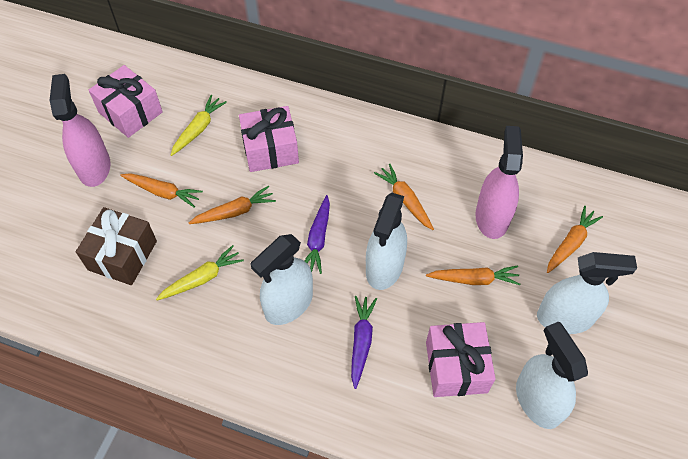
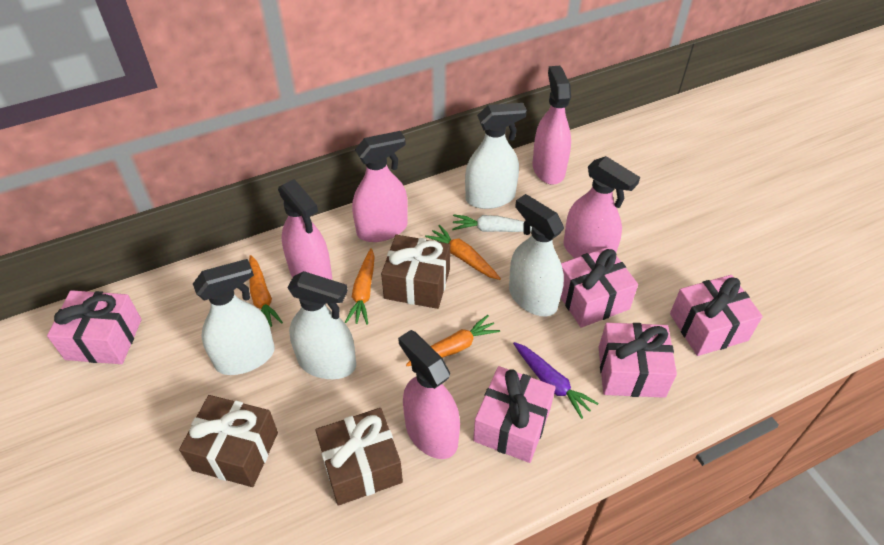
brown gift: [76,207,157,285] = 1 -> [179,395,278,487] [315,408,403,506] [381,235,450,309] = 3
orange carrot: [120,173,203,208] [189,186,276,224] [374,164,434,230] [426,265,521,285] [547,206,603,273] = 5 -> [249,255,283,327] [345,248,375,325] [406,315,500,366] [425,225,501,280] = 4
pink gift: [89,65,163,138] [239,106,299,172] [426,322,496,397] = 3 -> [47,290,142,364] [473,366,556,463] [561,247,638,328] [599,323,677,398] [670,275,763,356] = 5
pink spray bottle: [49,74,111,187] [475,126,523,239] = 2 -> [278,179,332,280] [352,131,408,242] [398,330,460,459] [533,66,571,184] [563,156,640,258] = 5
purple carrot: [305,195,330,274] [351,296,377,389] = 2 -> [513,342,599,419] = 1
white carrot: none = 0 -> [452,214,532,232] = 1
yellow carrot: [156,245,244,300] [171,95,227,156] = 2 -> none = 0

